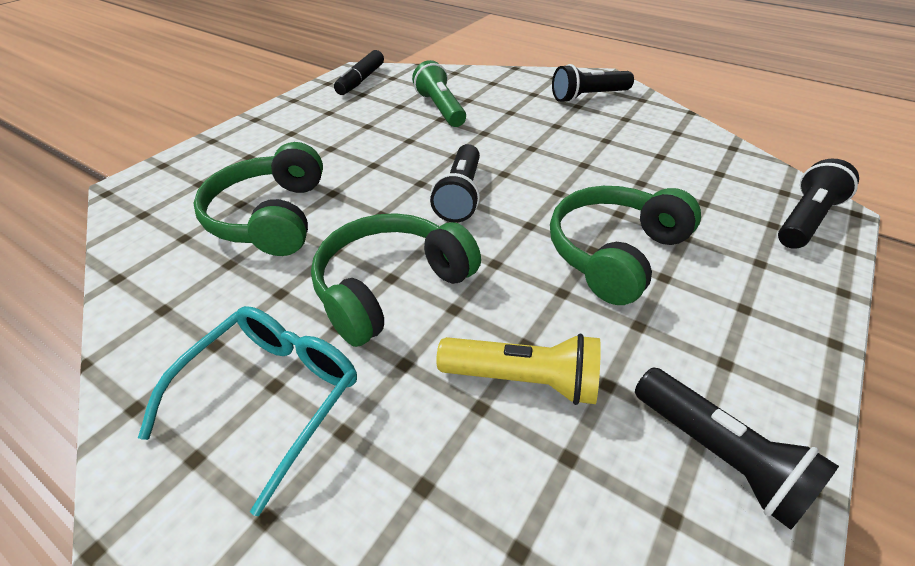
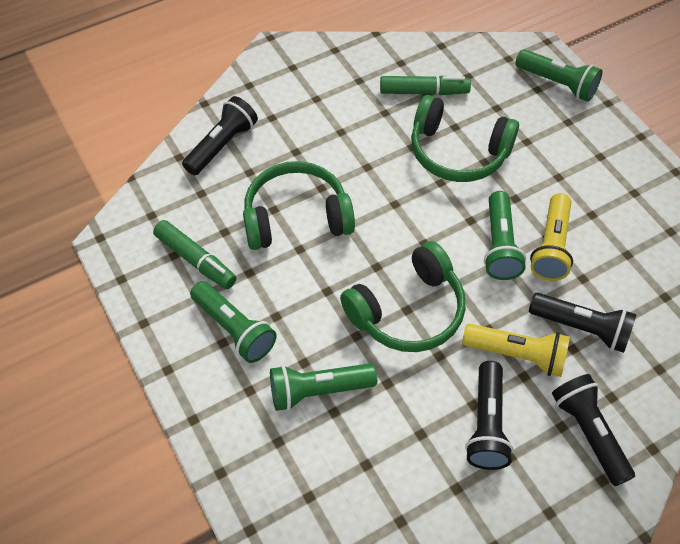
black marker: [334,50,384,95] = 1 -> none = 0
green flashlight: [412,60,466,127] = 1 -> [190,281,277,363] [270,363,377,411] [484,191,526,280] [515,49,602,102] = 4
green marker: none = 0 -> [153,220,237,289] [380,76,471,95] = 2
turquoise glasses: [138,306,357,516] = 1 -> none = 0
yellow flashlight: [436,334,601,405] = 1 -> [462,323,570,377] [530,193,573,281] = 2

